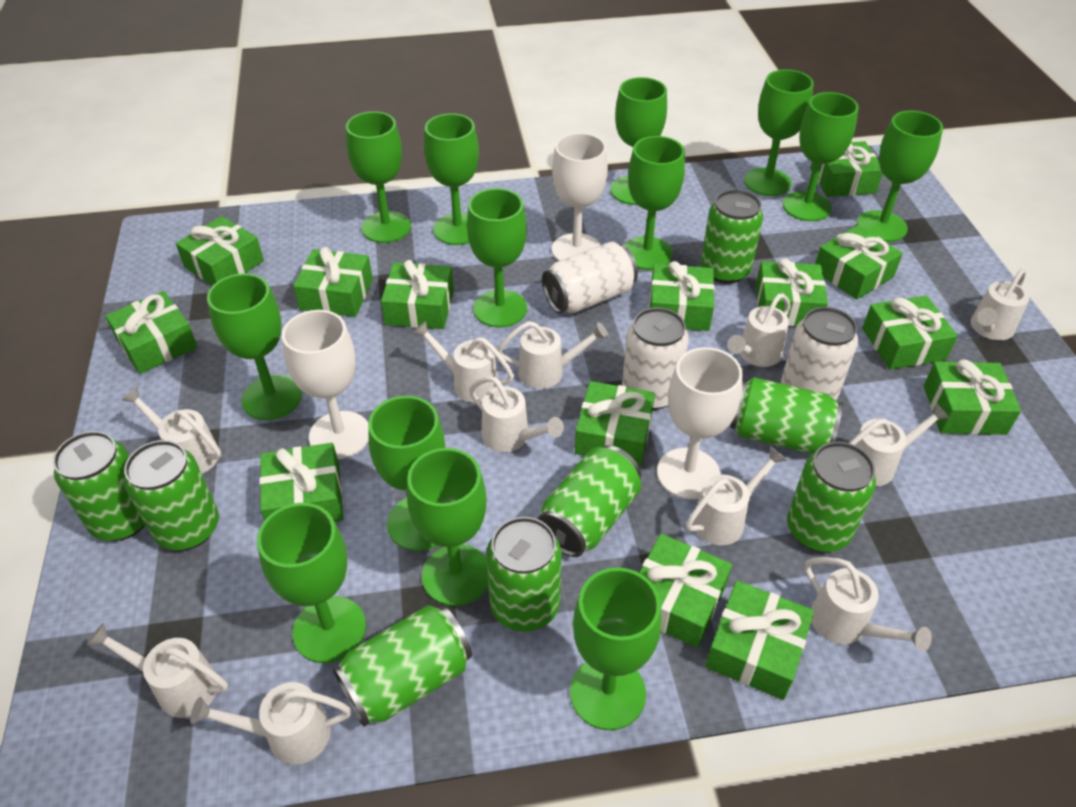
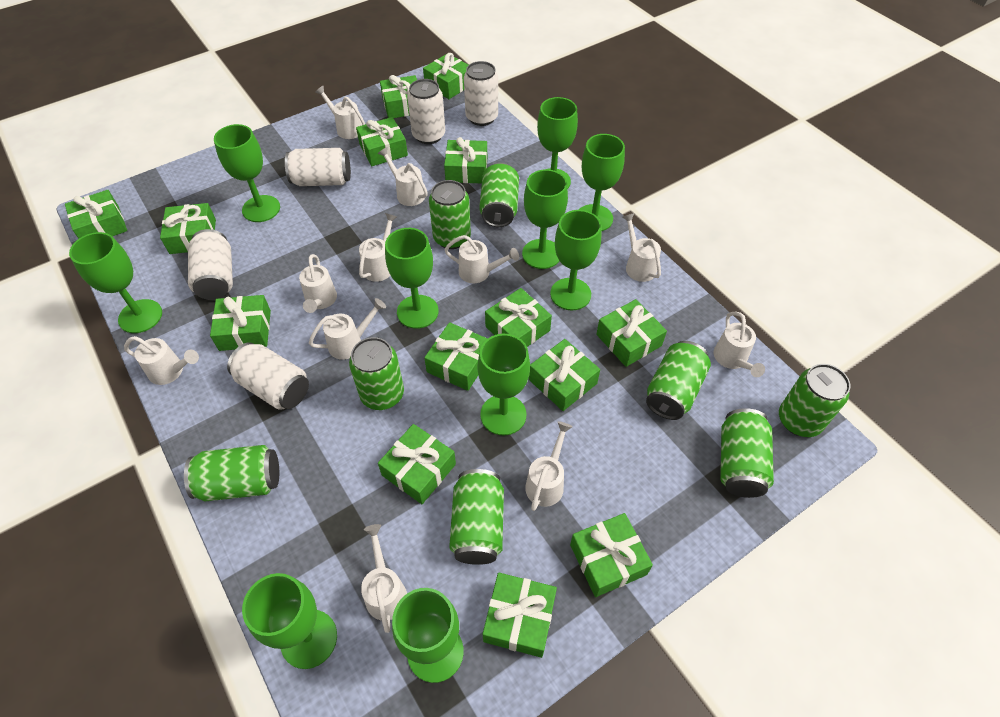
green goblet: [207,273,302,420] [257,503,366,663] [346,111,411,243] [368,396,445,551] [407,448,488,606] [424,113,479,245] [467,188,527,327] [570,567,662,730] [610,77,667,205] [624,136,685,270] [744,69,814,196] [783,92,859,221] [857,111,943,242] = 13 -> [69,232,162,333] [214,124,280,222] [242,573,337,669] [385,228,439,329] [392,588,464,683] [478,334,530,436] [522,169,568,269] [537,97,578,189] [550,210,601,310] [579,134,625,231] = 10
white can: [542,242,638,314] [622,307,689,410] [781,307,858,400] = 3 -> [188,229,233,300] [227,342,309,410] [285,148,351,186] [407,79,445,144] [464,61,498,126] = 5
white goblet: [282,310,369,459] [552,133,608,261] [657,347,743,500] = 3 -> none = 0

